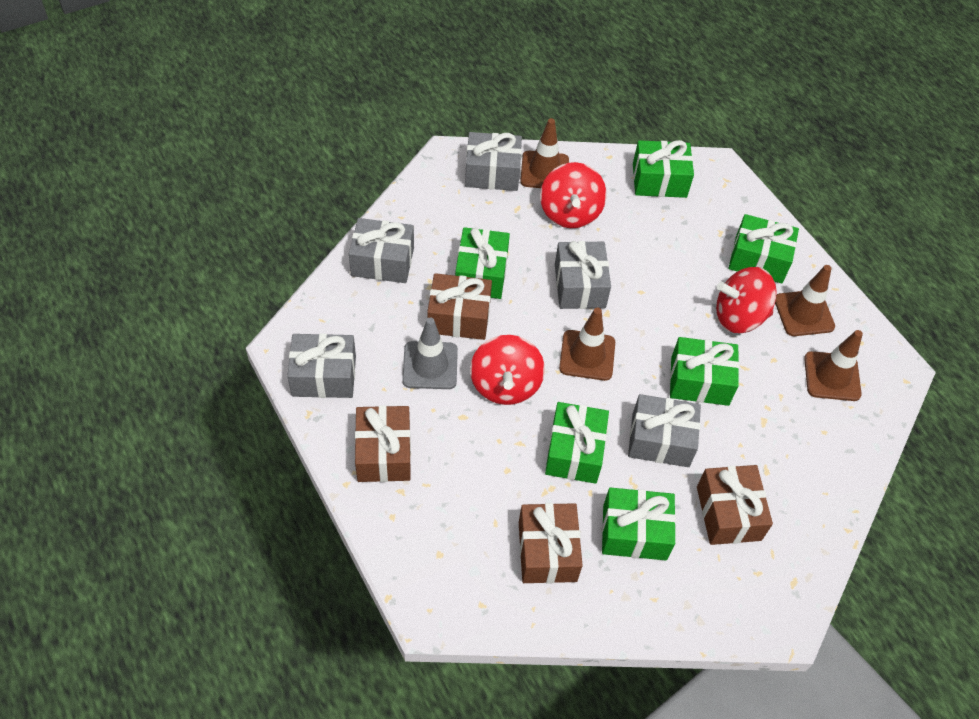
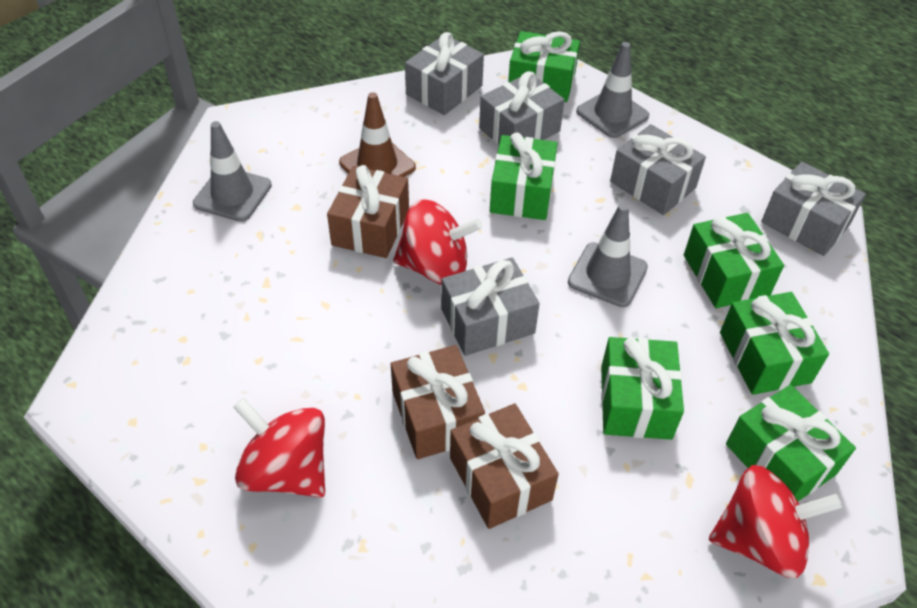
brown gift: [355,405,411,482] [427,273,492,340] [519,503,583,583] [697,465,773,545] = 4 -> [327,165,409,258] [391,345,485,459] [450,404,559,529] = 3
brown traffic cone: [520,118,569,188] [559,308,615,381] [775,265,835,336] [804,330,863,401] = 4 -> [339,92,416,177] = 1
grey traffic cone: [402,318,458,389] = 1 -> [193,121,272,222] [568,203,648,307] [576,42,649,138] = 3

